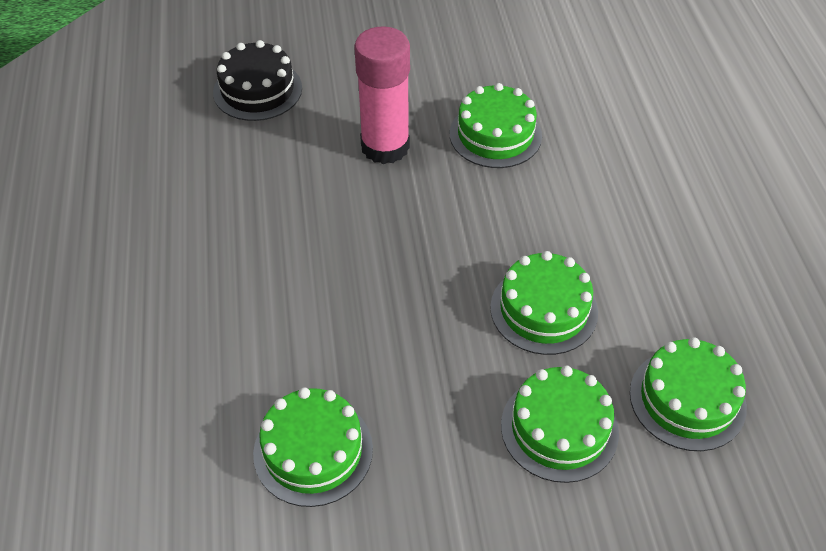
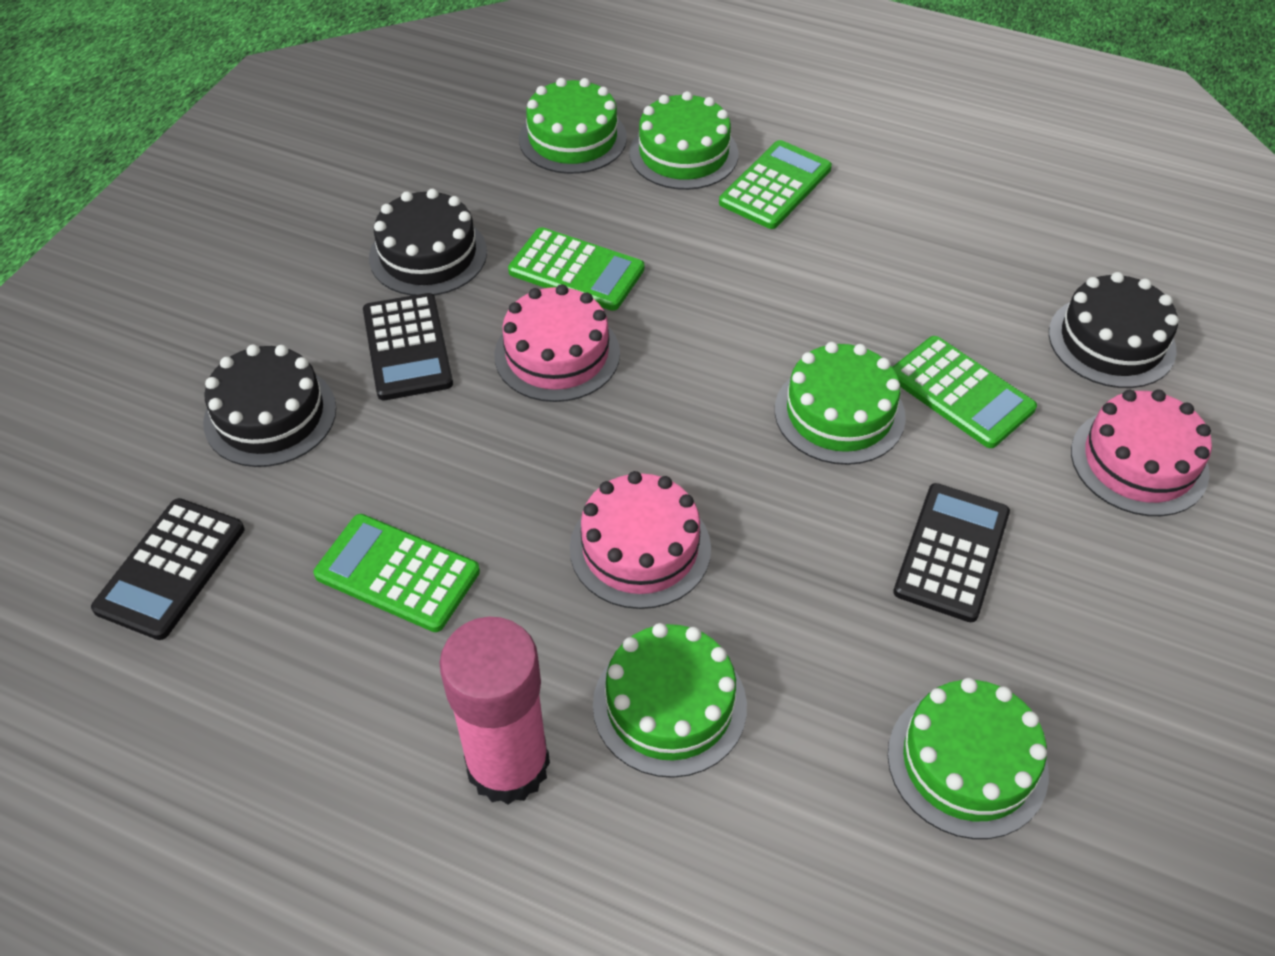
black cake: [213,40,302,121] = 1 -> [203,344,336,467] [369,189,487,296] [1049,272,1179,388] = 3
black calculator: none = 0 -> [91,498,244,640] [363,293,453,400] [893,483,1010,622] = 3
green calculator: none = 0 -> [314,514,480,632] [508,227,645,311] [719,140,832,229] [892,336,1037,448] = 4
pink cake: none = 0 -> [494,284,620,402] [570,471,711,609] [1071,389,1212,516] = 3

